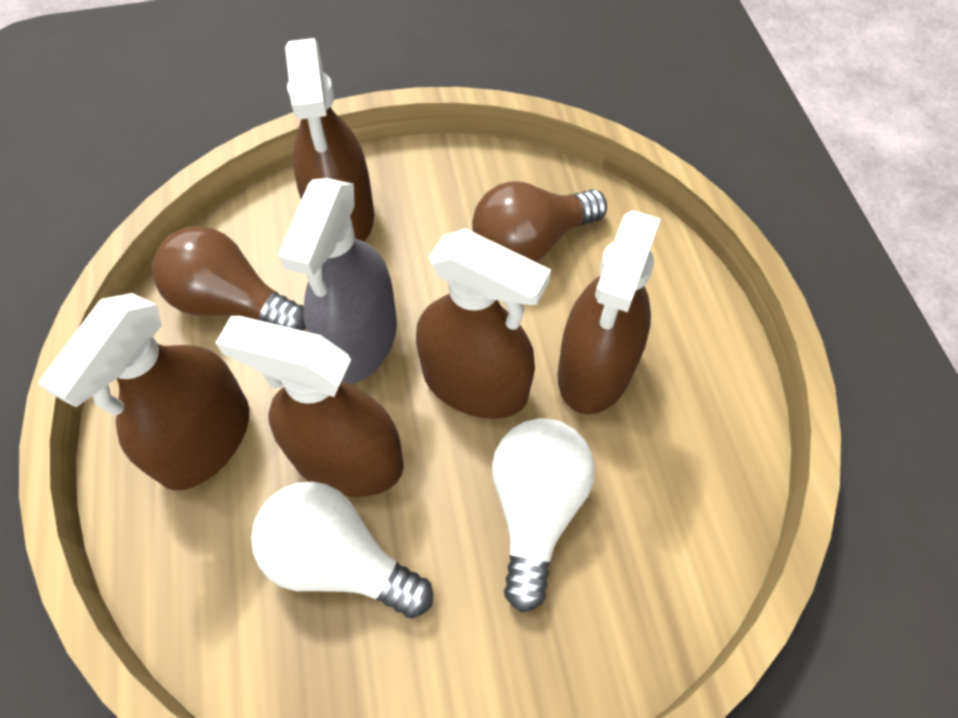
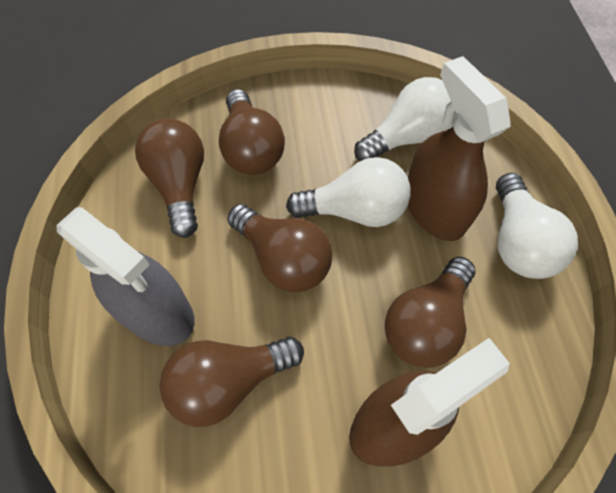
brown light bulb: [152,226,306,331] [472,181,607,262] = 2 -> [135,118,204,238] [159,337,304,427] [219,89,285,175] [227,204,332,292] [385,257,476,368] = 5
brown spray bottle: [38,293,249,490] [216,316,404,497] [285,38,374,242] [416,228,551,419] [557,210,661,414] = 5 -> [349,338,510,467] [408,56,511,241] = 2
white light bulb: [251,481,433,618] [492,418,595,612] = 2 -> [286,157,411,227] [354,77,457,161] [496,173,578,279] = 3

